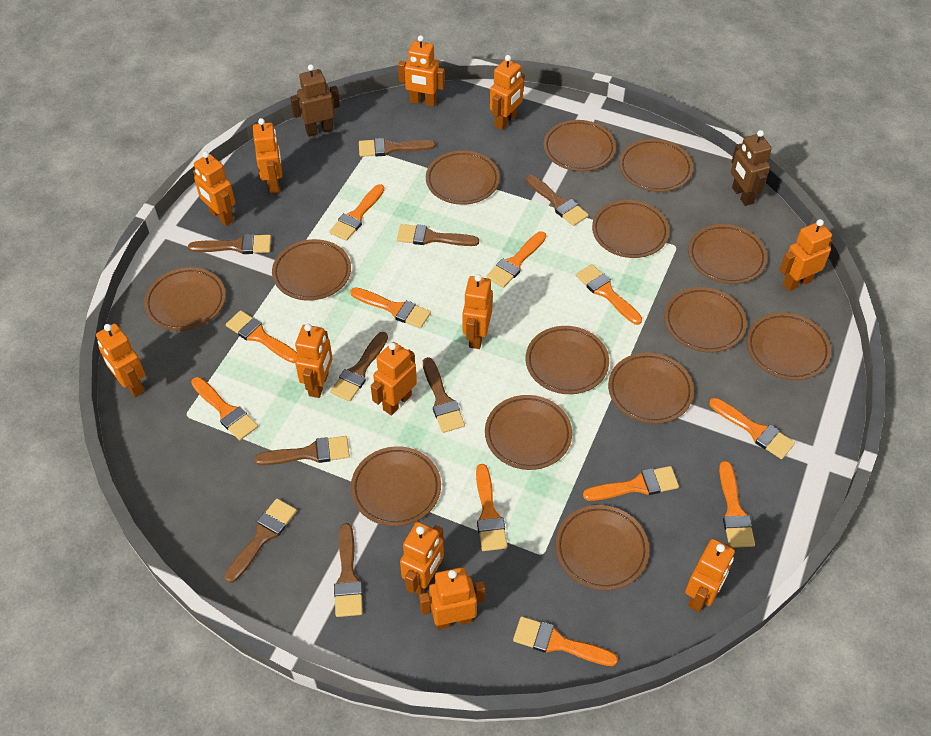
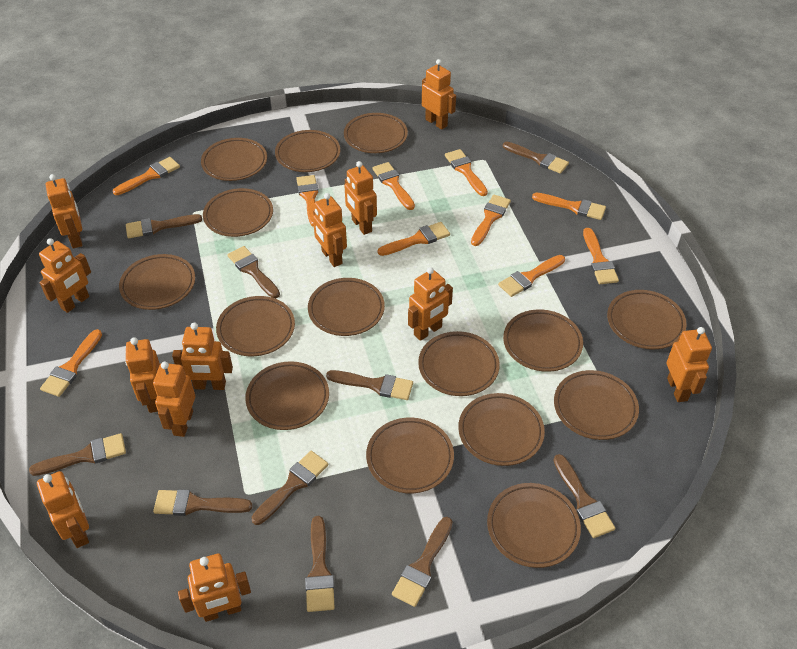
brown brush: [188,234,271,254] [224,498,297,583] [255,436,350,465] [330,332,388,402] [334,523,363,617] [359,138,436,157] [397,224,479,246] [423,357,465,433] [526,175,589,226] = 9 -> [29,433,126,476] [126,214,202,238] [153,489,253,516] [227,246,280,298] [251,451,328,525] [305,516,335,612] [326,370,413,400] [392,517,453,607] [503,142,569,174] [553,454,615,538] = 10
brown plate: [144,267,226,331] [272,239,351,301] [351,446,441,526] [426,151,500,205] [485,395,572,470] [526,326,609,394] [544,120,616,171] [555,505,649,591] [592,200,669,258] [608,353,694,424] [619,139,693,192] [664,287,747,353] [688,224,767,284] [747,313,831,380] = 14 -> [119,254,195,310] [201,138,267,181] [203,188,273,237] [216,296,295,356] [245,361,329,430] [275,130,340,172] [308,278,385,336] [344,113,408,153] [366,418,454,493] [418,331,500,396] [458,393,545,466] [487,483,581,568] [503,309,583,372] [554,370,639,440] [607,290,687,349] = 15
brown robot: [290,64,340,137] [731,130,772,206] = 2 -> none = 0
orange brush: [191,377,258,440] [226,310,298,363] [329,184,384,241] [350,287,431,328] [476,464,507,551] [487,231,546,288] [513,616,618,666] [576,264,642,325] [583,466,679,501] [709,398,795,459] [719,461,755,548] = 11 -> [40,329,102,397] [113,157,180,195] [296,175,319,227] [372,162,415,210] [378,222,450,256] [445,149,488,196] [471,195,511,246] [498,255,565,297] [532,193,606,220] [583,228,619,284] = 10

